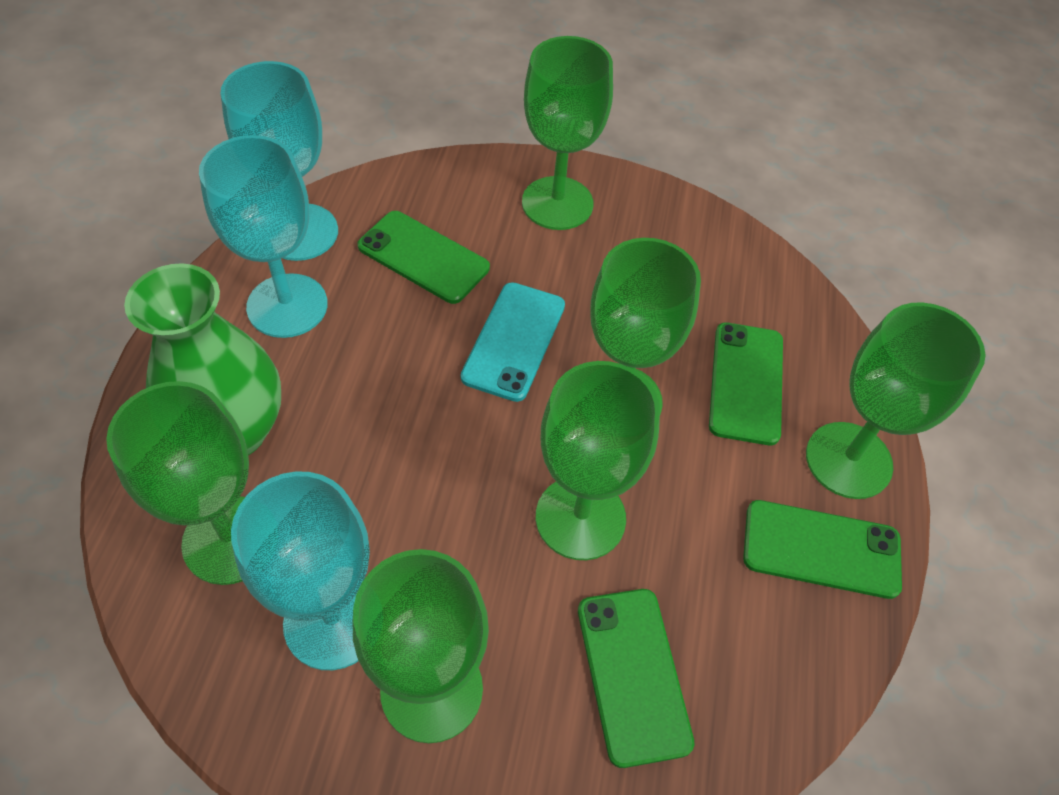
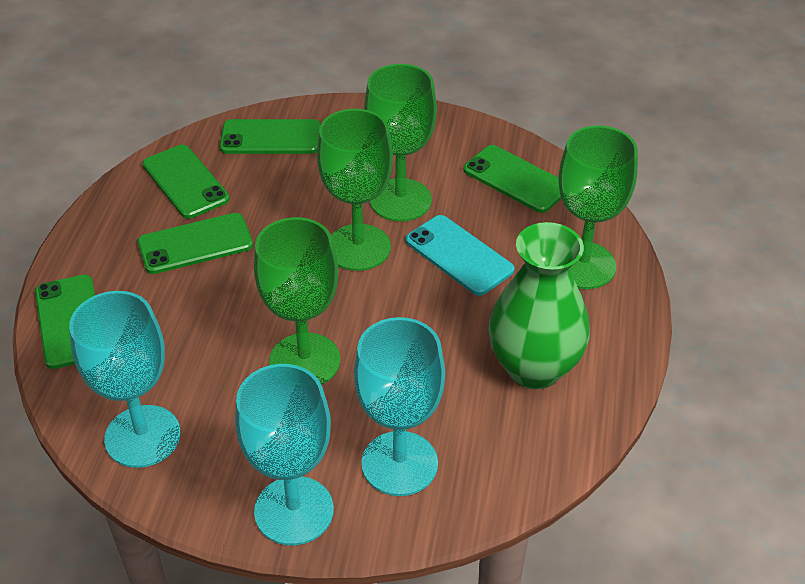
green goblet: [106,381,249,585] [353,549,489,743] [522,36,613,230] [536,361,660,560] [590,238,701,415] [806,302,986,499] = 6 -> [254,217,340,385] [317,109,393,271] [364,64,437,222] [559,126,638,289] = 4
green phone: [357,211,490,304] [578,589,695,768] [709,322,783,445] [743,500,902,599] = 4 -> [35,275,95,369] [138,213,253,274] [143,145,230,219] [220,119,321,154] [463,145,561,213] = 5

